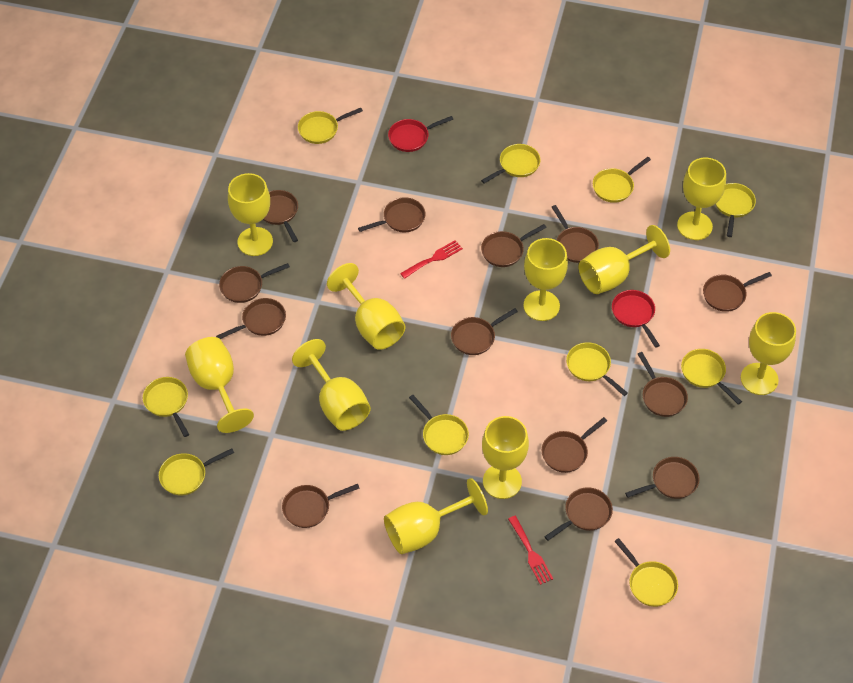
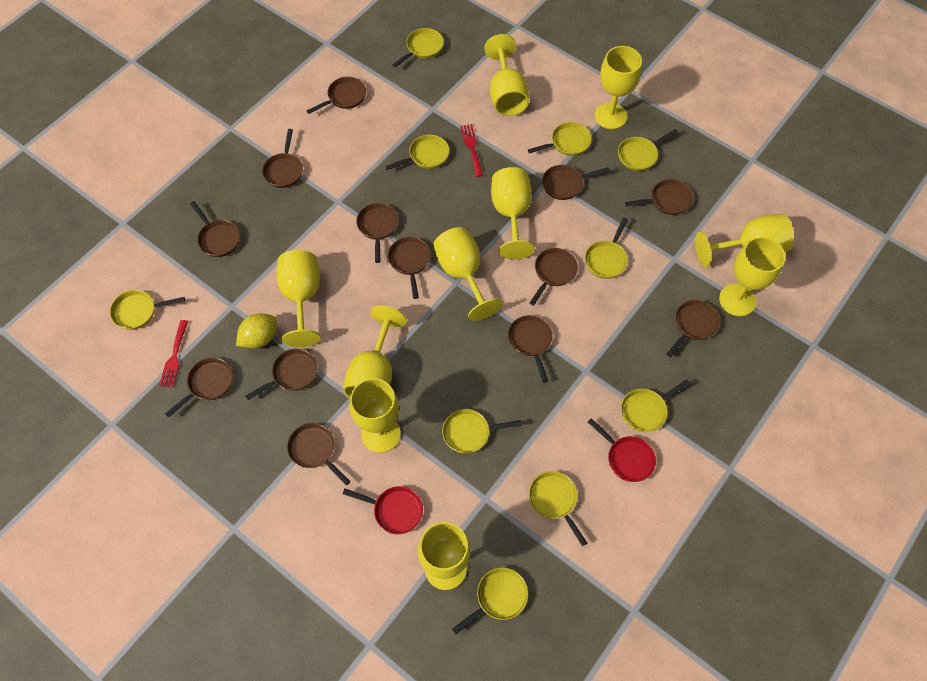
yellow lemon: none = 0 -> [236,313,276,349] = 1

